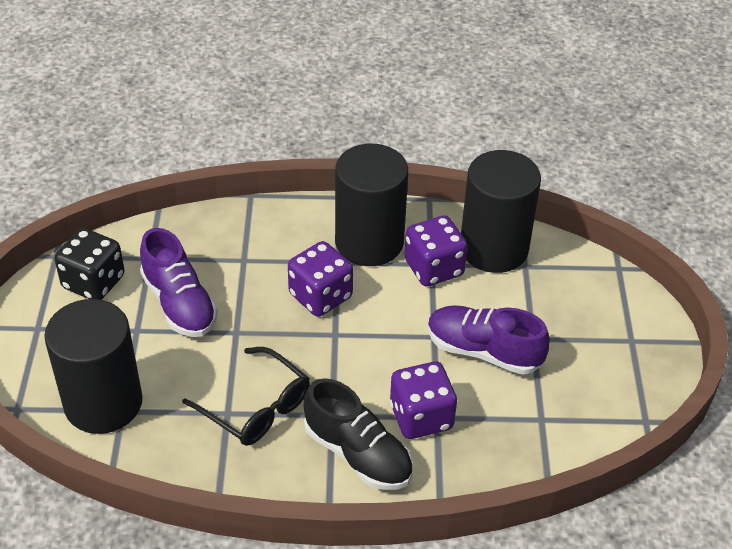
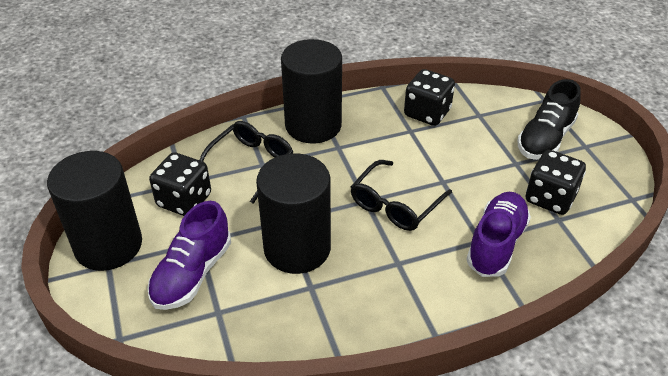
black dice: [54,228,125,300] = 1 -> [149,152,211,216] [404,69,455,126] [526,150,586,215] = 3
black glasses: [182,347,310,446] = 1 -> [200,121,294,204] [351,160,452,231] = 2
purple dice: [288,241,353,317] [390,362,457,439] [405,215,468,286] = 3 -> none = 0

